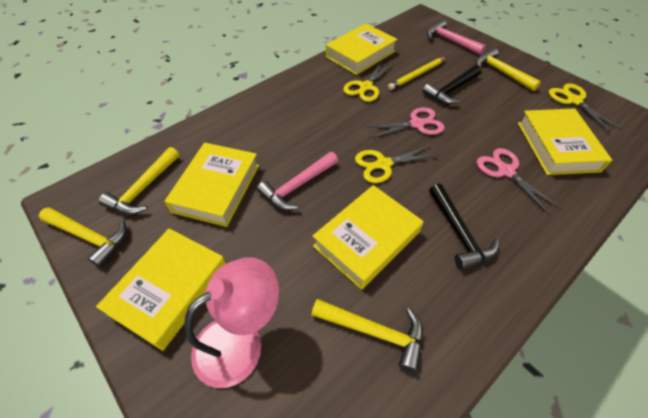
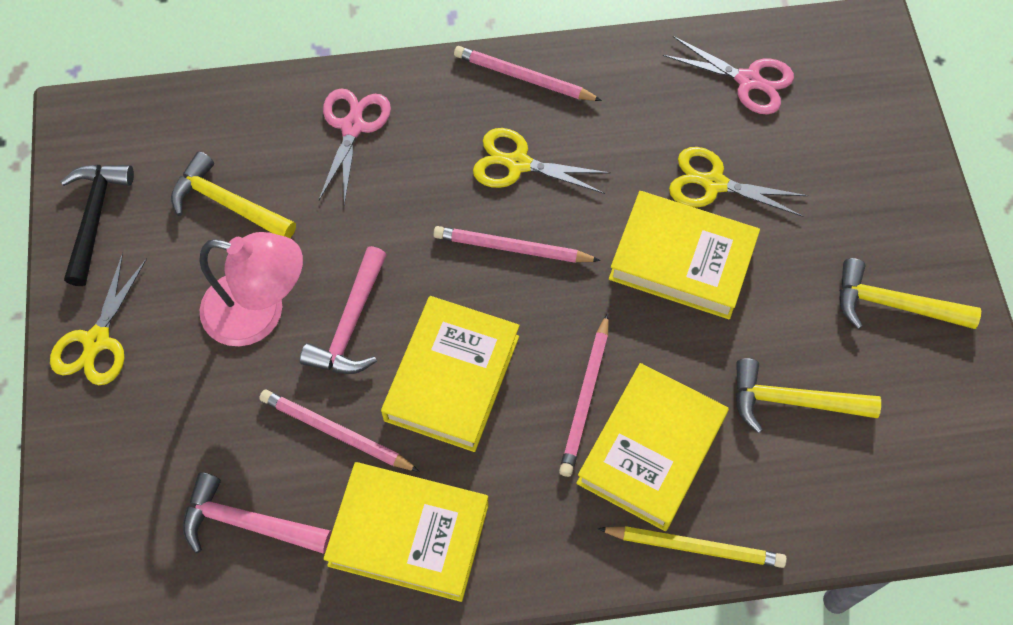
black hammer: [422,65,481,104] [429,184,499,270] = 2 -> [60,165,134,286] = 1
pink pencil: none = 0 -> [259,389,420,472] [433,226,601,263] [454,46,602,101] [559,313,609,477] = 4
yellow book: [96,228,226,351] [165,143,259,227] [313,185,424,289] [326,24,397,75] [518,109,612,175] = 5 -> [323,462,489,602] [381,296,520,452] [576,363,729,531] [609,191,760,320] = 4
yellow hammer: [39,207,127,267] [99,147,179,215] [311,299,423,373] [476,48,541,91] = 4 -> [171,151,296,238] [735,358,881,433] [840,258,981,329] = 3

